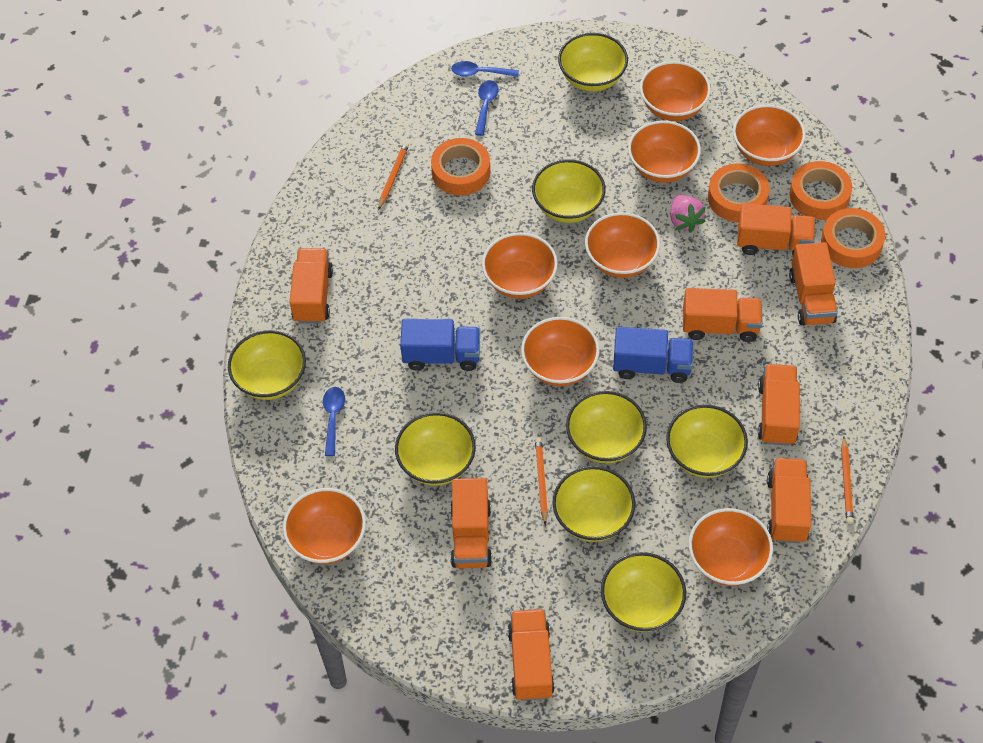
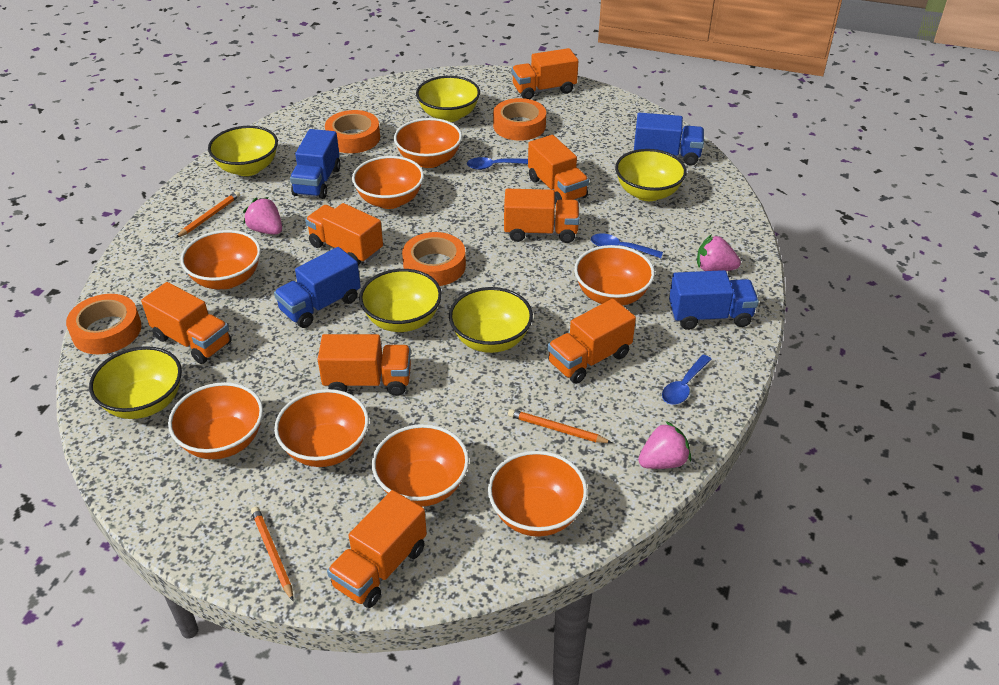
blue truck: [400,319,480,371] [613,327,694,383] = 2 -> [274,247,361,328] [290,129,341,199] [634,113,704,165] [669,270,759,330] = 4
pink strawberry: [670,195,706,233] = 1 -> [243,197,282,234] [638,421,691,469] [697,234,741,271] = 3
yellow bowl: [228,330,306,400] [395,412,476,486] [532,160,606,223] [552,466,635,542] [558,33,628,91] [566,391,647,463] [601,552,686,632] [666,405,748,478] = 8 -> [89,346,182,419] [208,126,278,176] [359,269,442,332] [416,76,480,122] [449,287,533,353] [615,149,687,201] = 6

